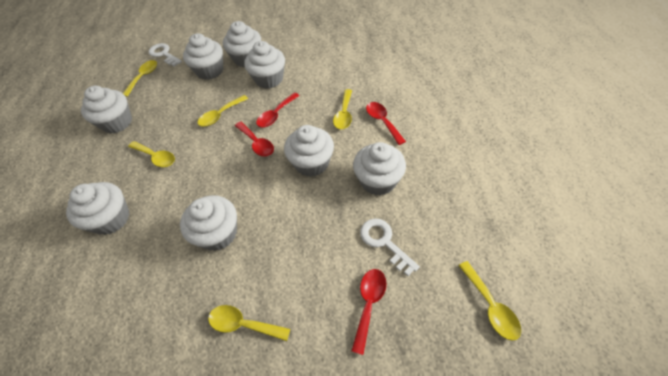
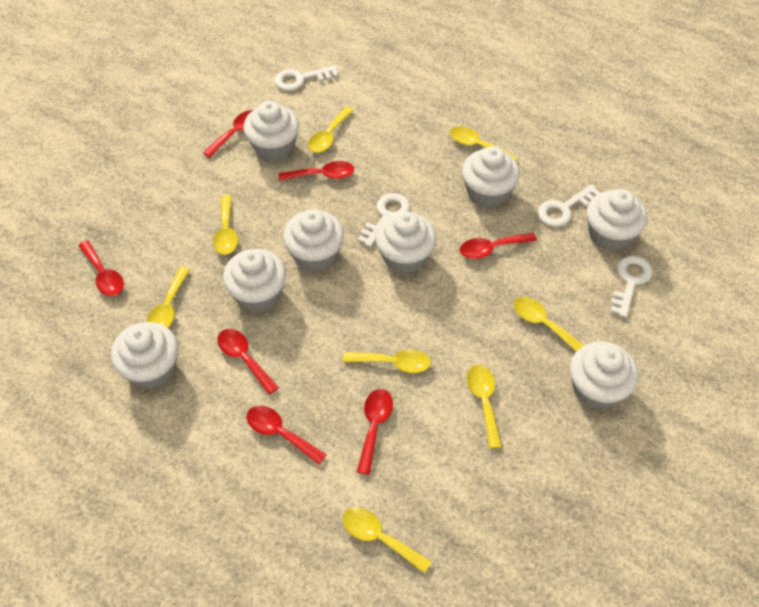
red spoon: [235,122,274,157] [256,93,300,127] [352,269,387,355] [366,102,406,145] = 4 -> [78,240,124,296] [203,110,253,158] [217,329,279,395] [246,406,326,465] [278,161,354,181] [357,389,393,475] [460,232,537,259] = 7
white key: [149,43,182,66] [360,218,420,276] = 2 -> [275,65,339,91] [358,193,410,247] [538,184,600,227] [611,256,653,318] = 4
yellow spoon: [123,60,157,97] [128,141,175,167] [198,95,248,127] [208,305,290,341] [333,89,352,129] [458,261,521,341] = 6 -> [146,267,190,328] [213,195,238,255] [308,107,354,153] [343,349,431,373] [343,507,432,573] [450,126,518,161] [467,365,502,449] [513,297,584,352] = 8

